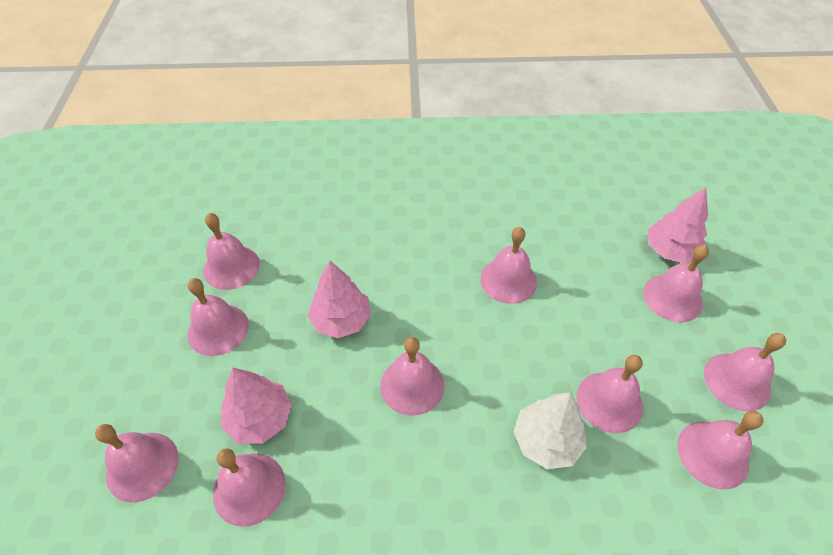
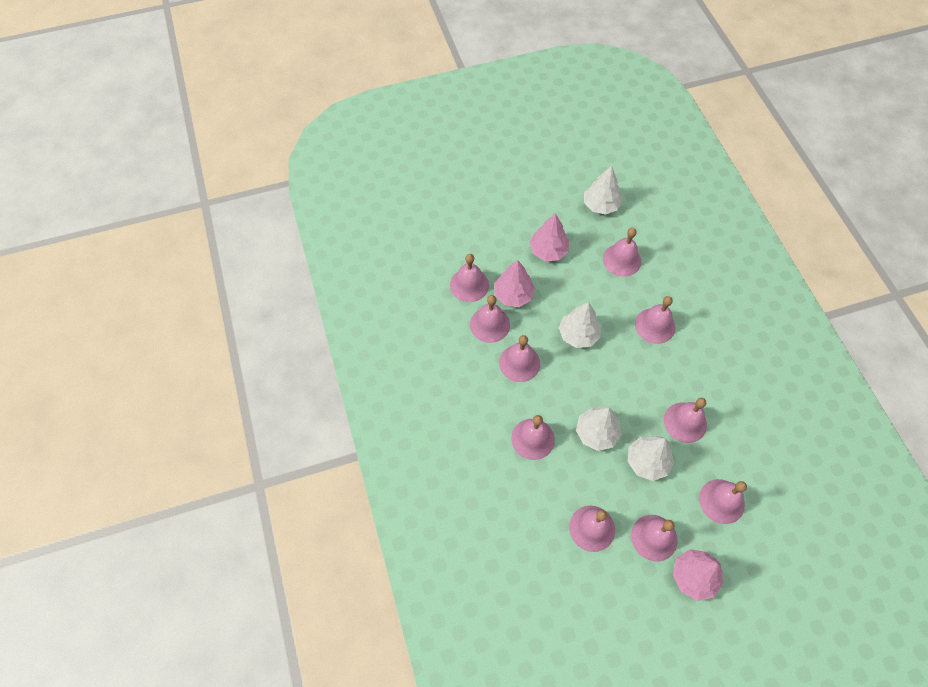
white tree: [514,392,587,469] = 1 -> [559,302,601,348] [576,406,622,451] [584,166,622,215] [628,436,674,481] = 4

